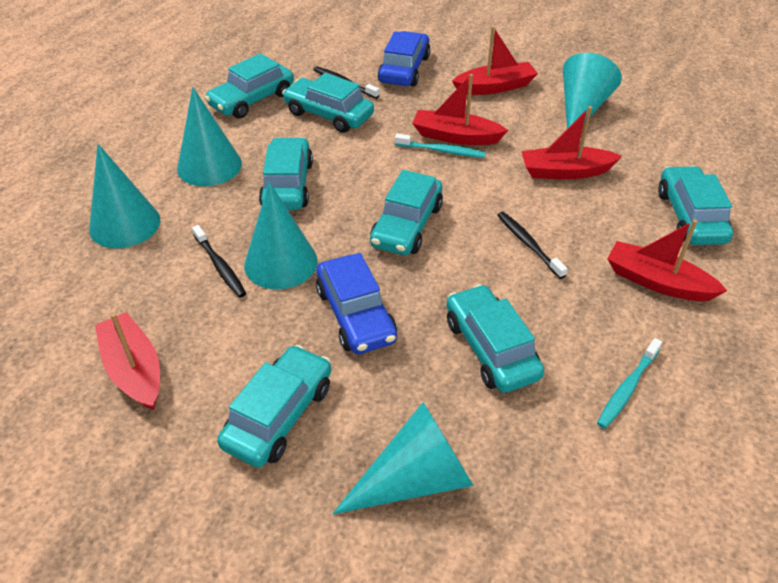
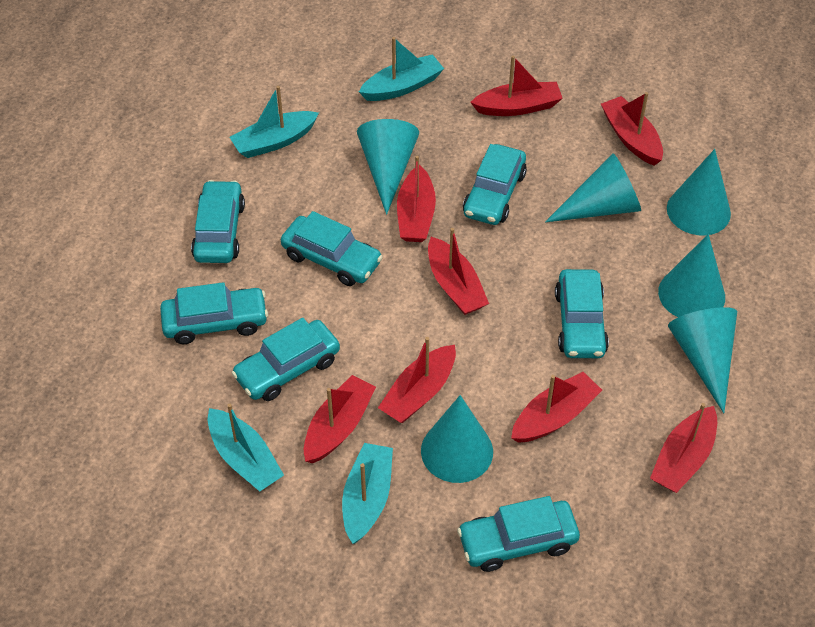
black toothbrush: [192,225,246,298] [313,66,380,99] [498,212,568,279] = 3 -> none = 0
blue car: [316,253,397,354] [378,31,430,86] = 2 -> none = 0
red boat: [95,312,160,410] [412,74,508,145] [452,26,538,95] [521,106,622,179] [607,219,727,301] = 5 -> [304,375,376,463] [378,337,456,423] [397,156,436,242] [428,228,489,315] [470,56,563,116] [511,372,602,443] [601,92,663,166] [650,403,717,493] = 8
turquoise boat: none = 0 -> [208,403,284,492] [229,86,319,158] [342,443,393,544] [359,37,444,101] = 4
turquoise cone: [89,144,160,248] [177,87,242,186] [244,182,318,290] [332,402,474,514] [563,53,622,129] = 5 -> [357,119,419,215] [421,395,493,483] [545,153,641,222] [658,234,725,317] [667,149,731,236] [668,307,737,413] = 6
turquoise toothbrush: [395,134,486,158] [597,338,662,429] = 2 -> none = 0

